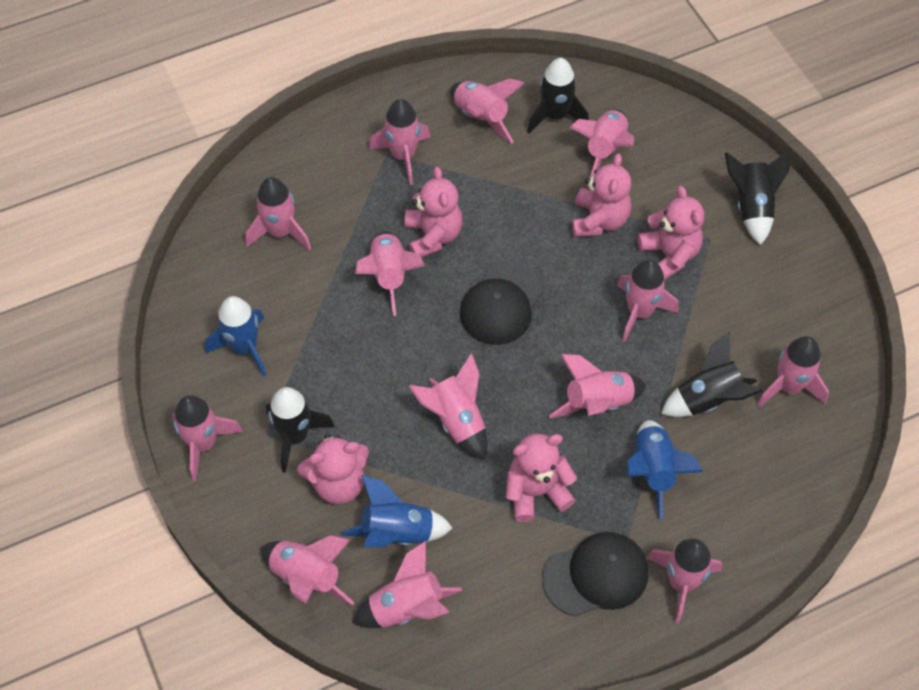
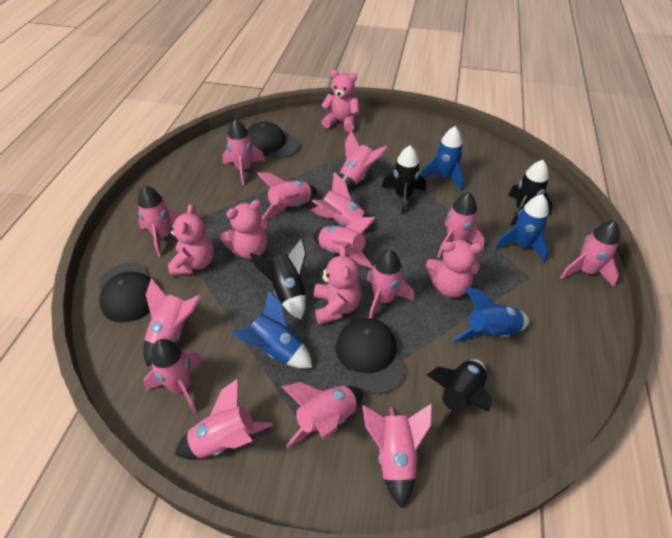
black cap: [460,263,542,345] [542,532,648,617] = 2 -> [98,263,151,323] [247,121,300,158] [336,318,406,394] = 3
blue rocket: [205,296,266,377] [342,475,453,547] [627,420,703,519] = 3 -> [231,290,313,369] [421,126,464,191] [452,287,529,342] [495,194,549,262] = 4
pink rocket: [171,395,243,481] [245,177,311,251] [261,535,355,606] [352,541,462,628] [355,231,425,316] [369,99,431,185] [409,353,488,461] [450,78,524,144] [549,354,647,418] [570,110,635,177] [617,259,678,342] [647,538,722,624] [757,336,829,407] = 13 -> [138,185,181,257] [143,278,201,367] [143,339,202,414] [174,378,273,459] [222,119,265,185] [257,172,317,219] [282,382,363,448] [310,172,374,232] [313,217,376,268] [339,131,388,191] [362,403,433,509] [367,249,414,319] [437,192,485,258] [560,220,620,287] = 14

